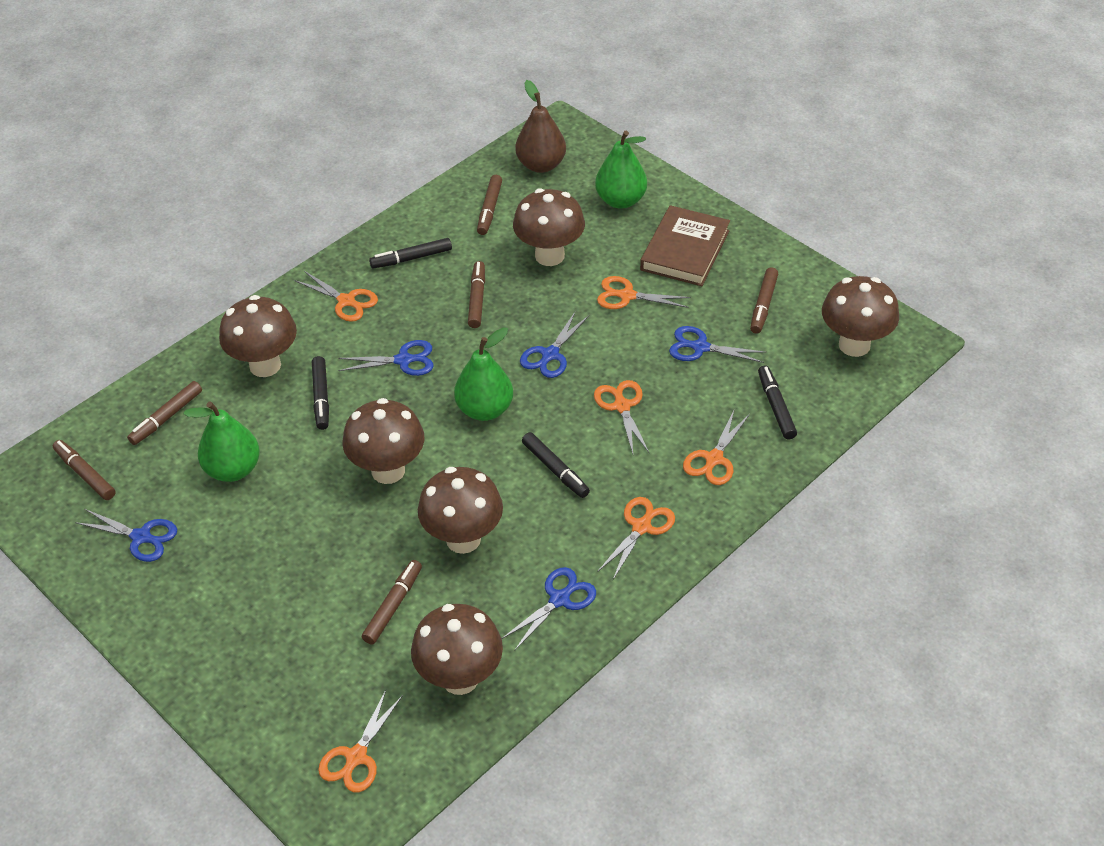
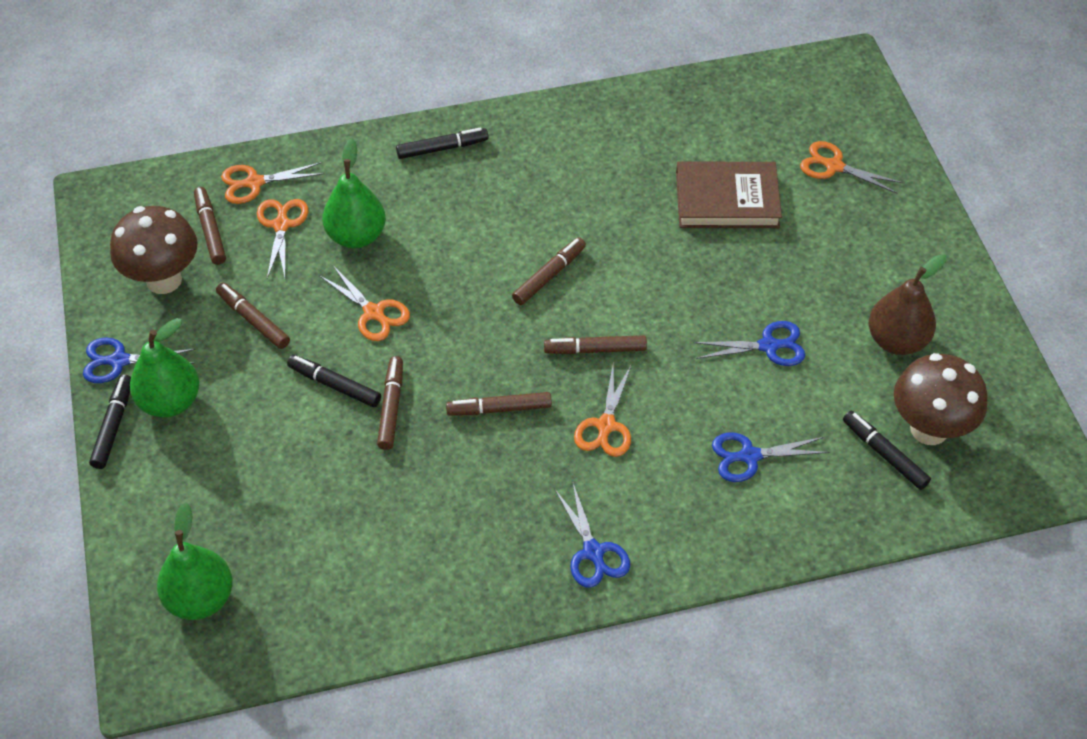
blue scissors: [75,509,177,562] [338,340,434,376] [501,567,596,651] [520,311,589,378] [669,326,767,363] = 5 -> [83,337,196,383] [554,484,630,588] [693,321,805,366] [712,432,829,482] = 4
brown mushroom: [219,295,297,377] [342,398,424,484] [411,604,503,695] [418,467,503,554] [513,188,585,266] [822,276,899,357] = 6 -> [110,206,198,294] [894,353,988,445] = 2
orange scissors: [294,271,378,322] [318,690,403,792] [594,380,650,454] [597,276,691,309] [597,497,675,580] [683,411,750,485] = 6 -> [221,162,324,204] [257,199,308,278] [320,265,410,341] [574,364,632,457] [800,141,903,194] = 5

